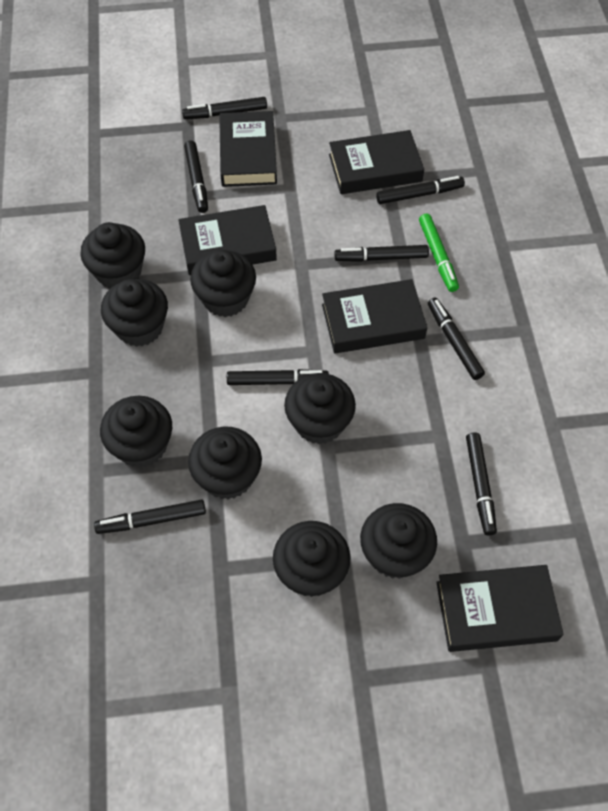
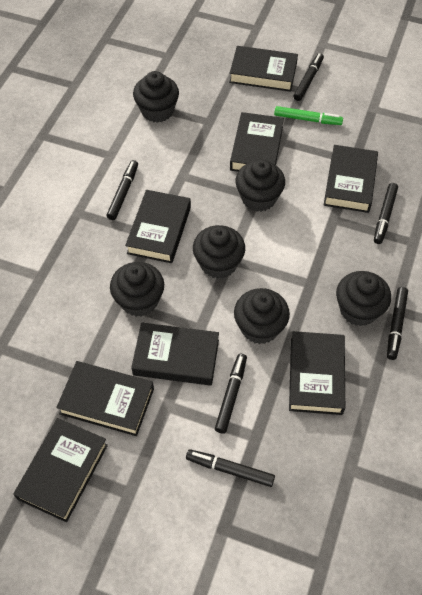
black book: [178,205,277,275] [219,111,277,187] [322,279,427,353] [329,130,424,194] [436,565,564,652] = 5 -> [13,418,108,522] [56,361,154,436] [125,190,191,263] [131,323,219,386] [229,46,298,92] [230,112,284,172] [289,331,345,415] [324,145,378,213] = 8
black cupcake: [80,222,145,289] [100,396,172,468] [101,279,168,347] [188,426,262,500] [190,250,256,317] [273,521,351,597] [284,373,356,444] [360,503,437,579] = 8 -> [110,262,164,317] [133,71,179,123] [193,225,245,279] [234,288,290,344] [235,159,285,212] [336,271,391,326] = 6
black marker: [94,499,206,534] [182,97,267,119] [184,141,208,213] [227,369,329,385] [334,245,429,262] [376,176,465,204] [428,298,485,380] [466,433,497,535] = 8 -> [106,160,138,220] [186,449,275,487] [215,353,247,434] [293,53,324,101] [374,183,398,244] [387,287,408,360] = 6

